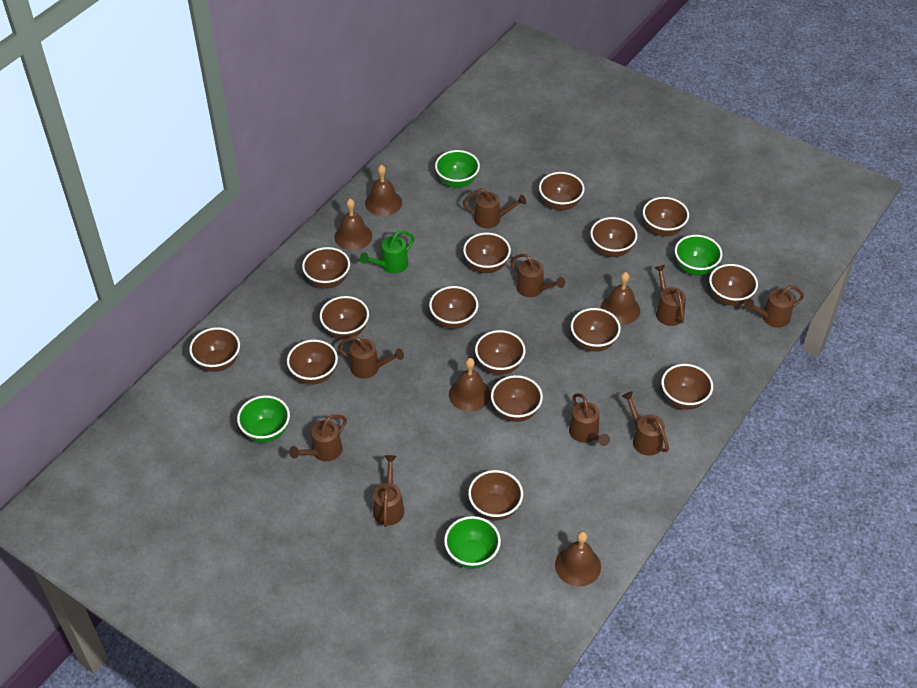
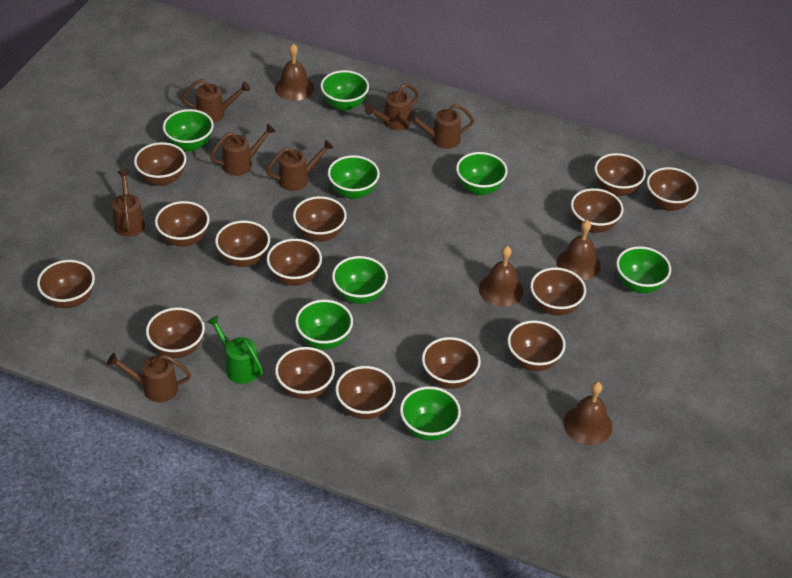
brown bell: [334,199,372,250] [365,165,402,216] [449,358,491,412] [555,531,601,587] [601,272,640,325] = 5 -> [275,44,314,101] [479,246,524,307] [556,220,601,280] [563,382,612,445] = 4
brown watering can: [289,415,347,461] [337,336,404,379] [373,455,404,527] [463,188,526,228] [510,254,565,297] [569,393,610,446] [622,391,669,456] [654,265,686,326] [744,285,804,328] = 9 -> [107,353,191,402] [112,170,145,237] [182,79,250,123] [210,124,276,176] [266,140,334,191] [365,83,419,130] [407,104,474,149] = 7
green bowl: [237,395,290,443] [435,150,480,188] [444,516,501,569] [675,235,723,276] = 4 -> [163,109,214,152] [295,300,353,350] [320,70,369,111] [328,155,380,199] [332,256,388,304] [400,386,461,441] [456,152,507,195] [616,246,671,293] = 8

